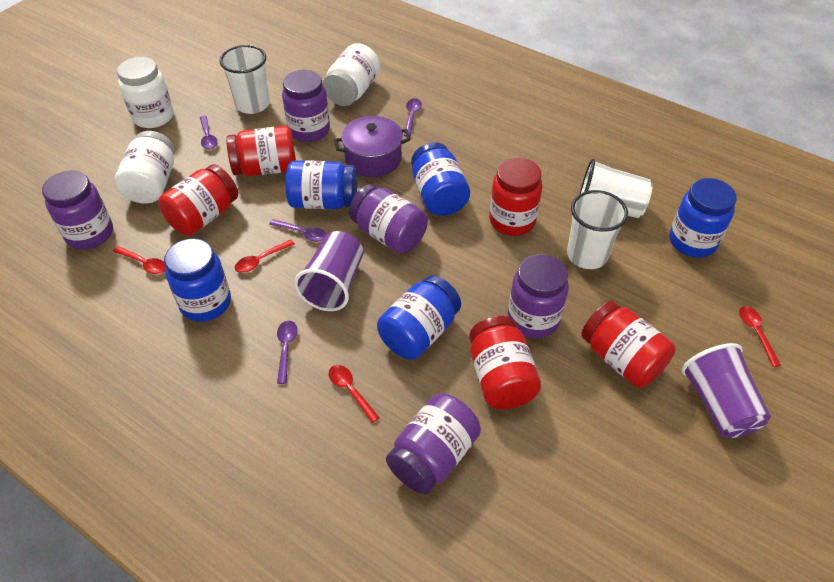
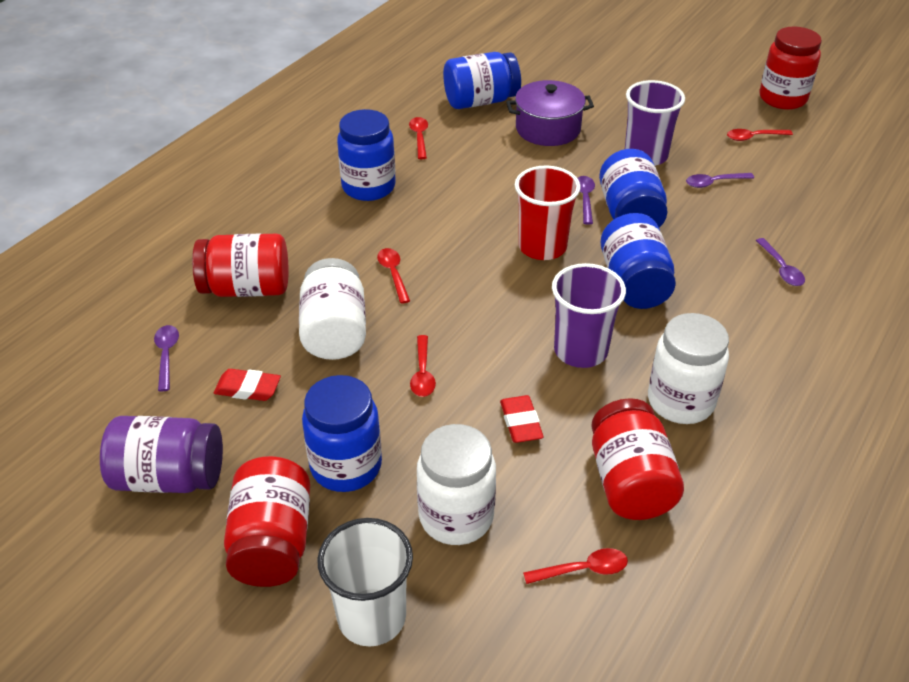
purple jar: [42,170,113,250] [282,70,330,142] [349,184,428,254] [386,393,481,494] [508,254,569,338] = 5 -> [100,416,223,493] = 1
red cup: none = 0 -> [515,165,581,260] = 1
red eraser: none = 0 -> [214,369,281,401] [500,395,544,443] = 2
red jar: [158,164,238,236] [226,126,296,176] [469,316,541,409] [489,158,542,236] [581,301,676,388] = 5 -> [192,233,288,297] [224,456,310,587] [591,398,684,520] [759,26,822,110] = 4
red spoon: [113,246,166,274] [234,240,295,273] [329,365,380,423] [739,306,781,367] = 4 -> [377,248,410,304] [409,117,428,159] [410,335,436,397] [523,548,628,584] [727,129,793,141] = 5
white cup: [220,45,270,114] [567,190,628,269] [580,159,653,218] = 3 -> [317,518,413,647] = 1

